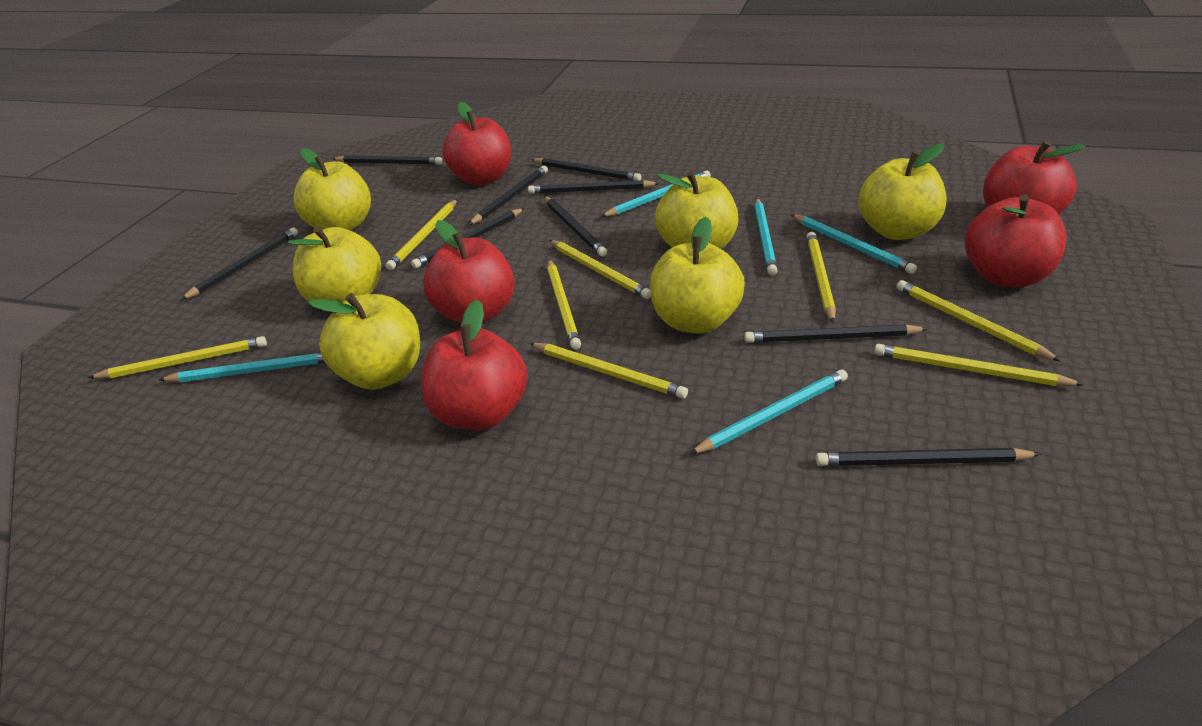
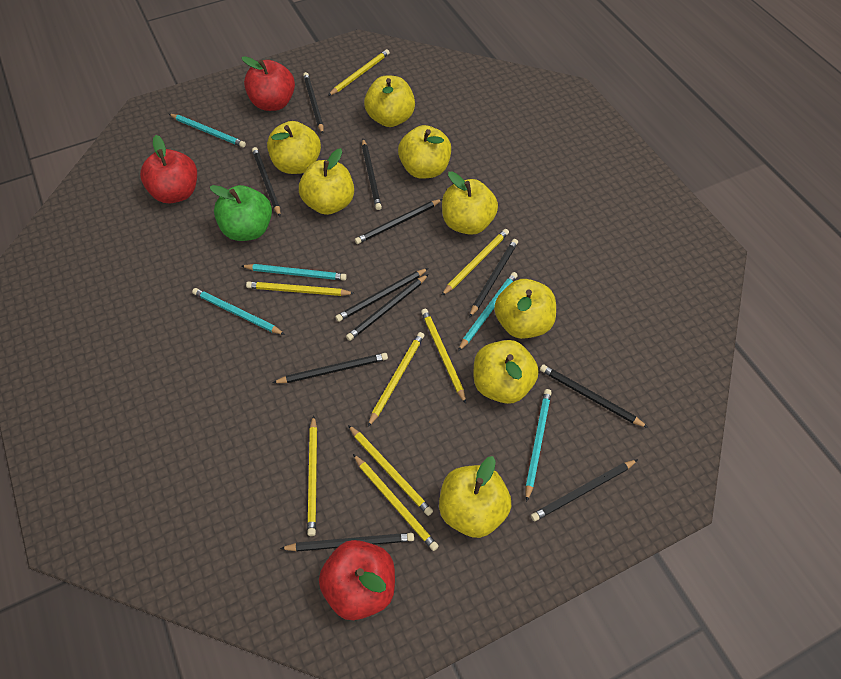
black pencil: [181,228,298,300] [333,155,442,165] [411,208,525,269] [469,166,548,225] [528,180,660,194] [531,158,642,181] [544,196,607,257] [744,324,928,343] [816,448,1041,466] = 9 -> [252,147,281,216] [273,353,388,383] [280,533,414,551] [303,72,324,134] [335,268,429,322] [346,274,429,341] [355,199,442,244] [362,139,382,210] [469,239,518,318] [531,459,638,521] [540,364,648,428] = 11
green apple: none = 0 -> [210,185,272,241] = 1
red apple: [421,300,528,430] [423,220,515,323] [442,102,511,185] [965,195,1067,287] [983,140,1085,214] = 5 -> [140,135,197,203] [241,56,295,111] [319,540,395,620] = 3
yellow apple: [288,226,381,303] [293,148,371,230] [308,293,420,390] [650,217,745,334] [655,171,738,249] [858,144,946,240] = 6 -> [267,121,321,174] [299,148,354,215] [364,76,415,127] [398,125,451,179] [439,456,511,538] [442,172,498,235] [474,340,539,404] [494,279,556,339] = 8

